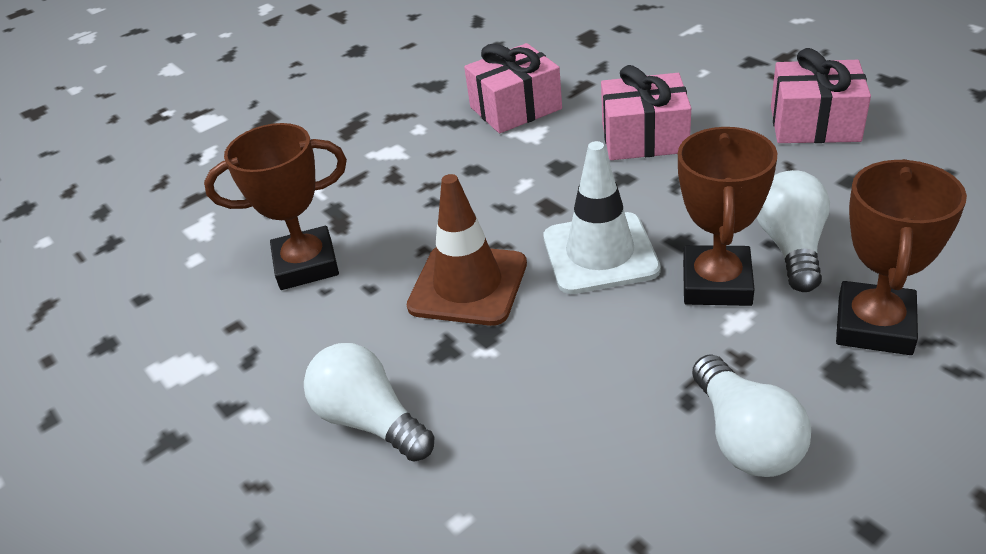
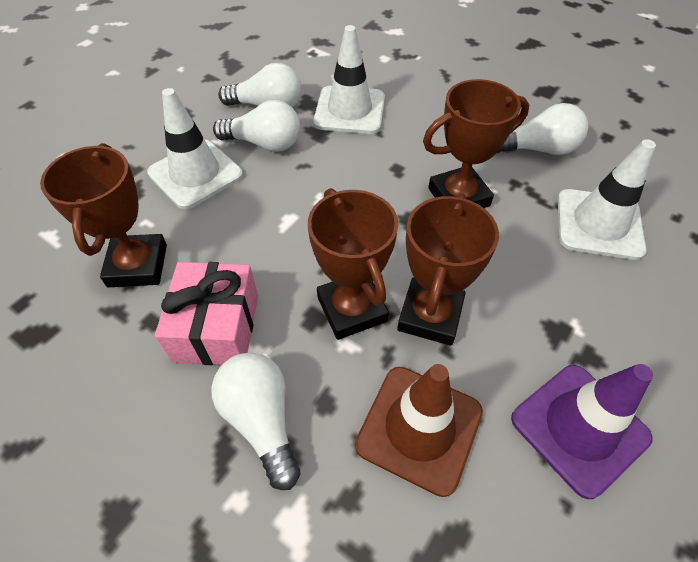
brown trophy: [204,123,347,290] [678,127,777,306] [836,159,967,355] = 3 -> [40,143,167,287] [308,188,398,340] [397,193,499,346] [423,79,529,208] = 4
pink gift: [464,43,562,133] [601,65,691,160] [771,48,871,143] = 3 -> [155,262,258,365] = 1
purple traffic cone: none = 0 -> [511,364,653,499] = 1
white light bulb: [304,343,435,461] [692,354,811,477] [756,170,830,292] = 3 -> [211,353,300,490] [213,100,300,152] [218,63,302,108] [497,103,588,155] = 4
white traffic cone: [543,141,661,294] = 1 -> [147,88,243,209] [313,25,385,134] [558,139,656,260] = 3

